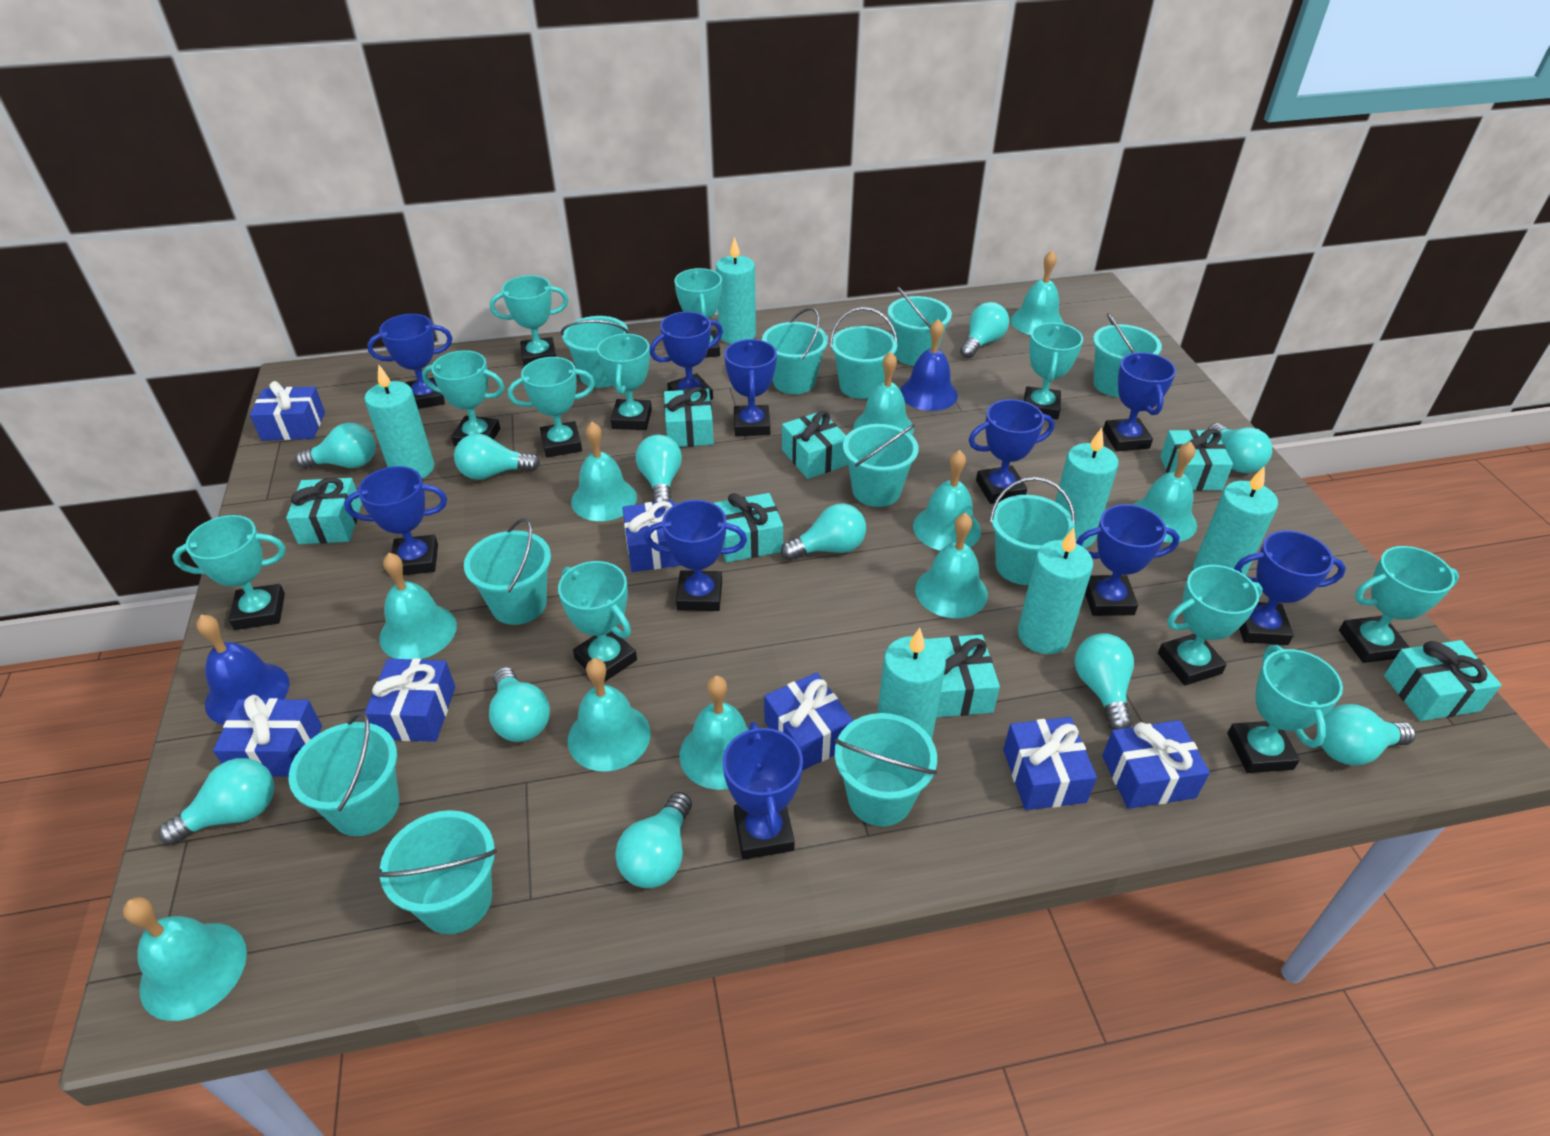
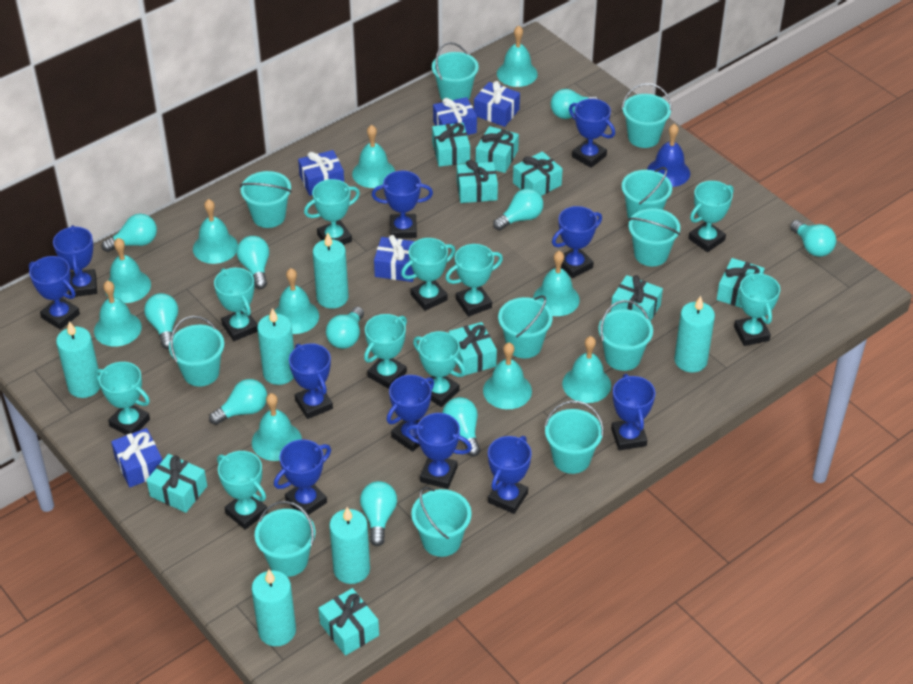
blue bell: [196,615,290,725] [900,319,958,411] = 2 -> [647,124,690,187] = 1
blue gift: [213,695,322,777] [250,381,325,441] [365,658,455,742] [622,500,681,572] [764,673,854,771] [1003,717,1097,810] [1102,720,1210,809] = 7 -> [111,428,163,488] [298,150,344,196] [374,235,415,282] [433,97,477,135] [474,81,520,127] = 5
blue trophy: [344,466,447,575] [367,314,452,409] [644,500,747,611] [650,312,723,400] [723,722,803,859] [724,339,777,436] [969,399,1055,504] [1076,504,1180,616] [1103,352,1176,451] [1234,530,1346,645] = 10 -> [29,256,80,330] [53,225,97,297] [274,439,331,515] [289,343,333,419] [372,170,433,239] [387,375,434,452] [405,413,472,489] [488,436,532,514] [552,206,602,278] [569,99,615,168] [611,374,655,450] = 11
turquoise gift: [286,478,362,544] [664,387,714,447] [714,493,783,562] [782,411,848,479] [928,634,1000,718] [1160,429,1233,491] [1384,640,1502,721] = 7 -> [147,454,207,513] [318,588,379,656] [432,123,470,167] [449,322,497,376] [457,160,498,203] [476,126,519,173] [513,151,563,196] [611,275,663,322] [717,258,765,308] = 9
turquoise light bulb: [158,758,274,845] [295,423,376,468] [454,434,540,480] [489,667,550,742] [615,792,692,888] [636,435,682,502] [781,503,866,560] [960,302,1009,358] [1075,633,1134,730] [1208,423,1272,473] [1321,704,1416,765] = 11 -> [102,214,157,252] [144,293,178,349] [209,379,267,425] [236,236,269,289] [326,307,364,349] [360,481,397,546] [442,397,480,457] [493,188,543,231] [551,89,598,119] [790,220,836,257] = 10
turquoise trophy: [172,515,285,630] [422,350,505,446] [490,275,568,367] [508,357,595,457] [558,561,637,682] [597,334,652,430] [675,268,722,358] [1024,323,1083,419] [1158,565,1263,685] [1227,645,1343,773] [1339,546,1459,663] = 11 -> [95,362,150,435] [214,268,258,341] [217,451,268,530] [304,179,360,245] [364,314,407,389] [401,238,455,311] [413,331,466,407] [445,244,503,317] [688,181,734,252] [734,272,780,346] = 10

